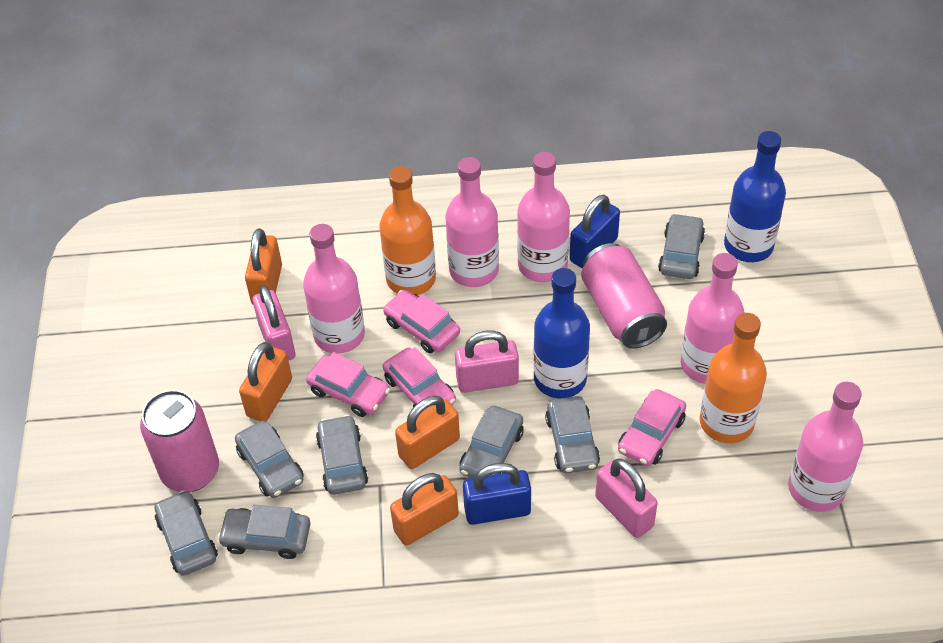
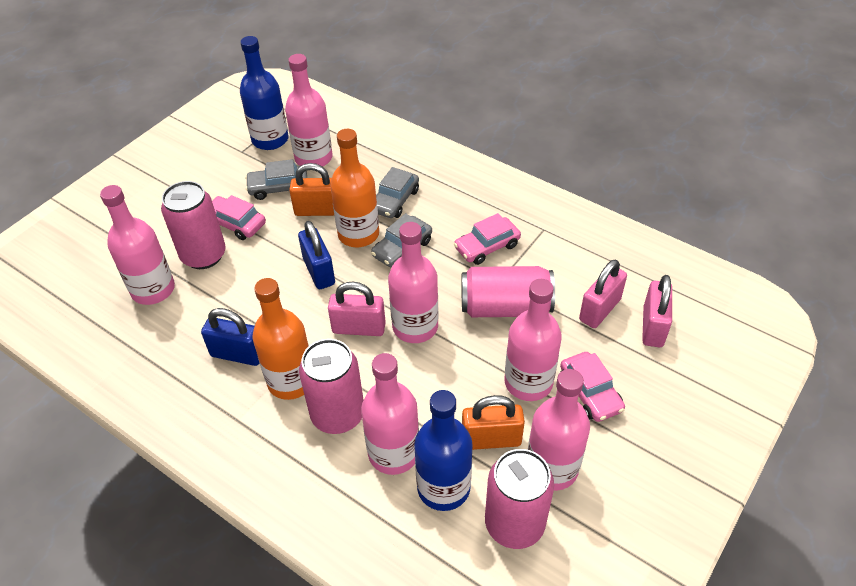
grey car: [155,490,218,576] [217,505,310,559] [235,420,304,498] [316,415,368,495] [459,406,524,478] [545,396,600,473] [658,213,705,279] = 7 -> [245,159,307,200] [371,213,432,267] [376,167,419,218] = 3
orange padlock: [239,342,292,421] [245,228,282,304] [390,473,459,546] [395,396,460,469] = 4 -> [289,163,334,216] [462,395,525,450] = 2
pink bottle: [303,224,365,354] [446,157,499,287] [517,152,570,282] [681,253,745,384] [788,382,863,512] = 5 -> [100,185,175,305] [285,54,333,167] [361,353,419,475] [388,222,438,343] [504,279,562,401] [528,369,590,491] = 6
pink can: [140,390,219,492] [581,243,667,349] = 2 -> [161,181,226,269] [299,339,363,434] [461,266,555,317] [485,449,554,549] = 4
pink car: [306,352,390,417] [383,290,460,353] [383,347,456,410] [618,389,686,466] = 4 -> [212,195,266,240] [454,213,521,265] [560,352,625,422] = 3

